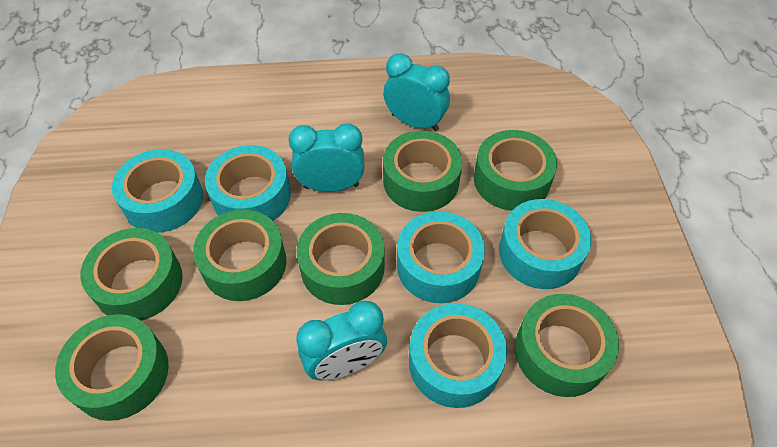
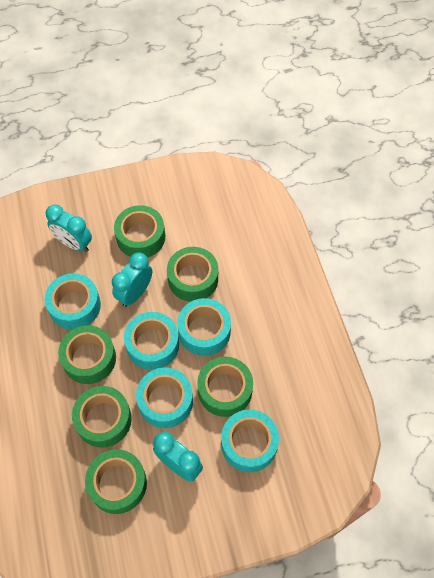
green tape: [55,314,169,421] [80,228,183,320] [193,210,286,301] [297,213,385,305] [383,131,463,212] [474,130,557,211] [515,294,619,397] = 7 -> [58,325,116,384] [72,386,132,448] [85,449,147,514] [114,205,165,258] [167,247,218,302] [197,357,253,417] = 6

